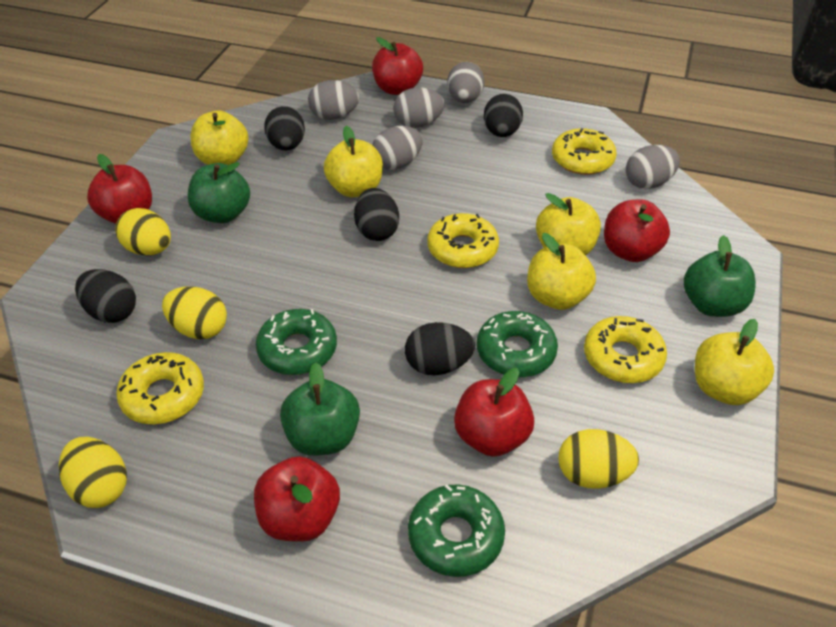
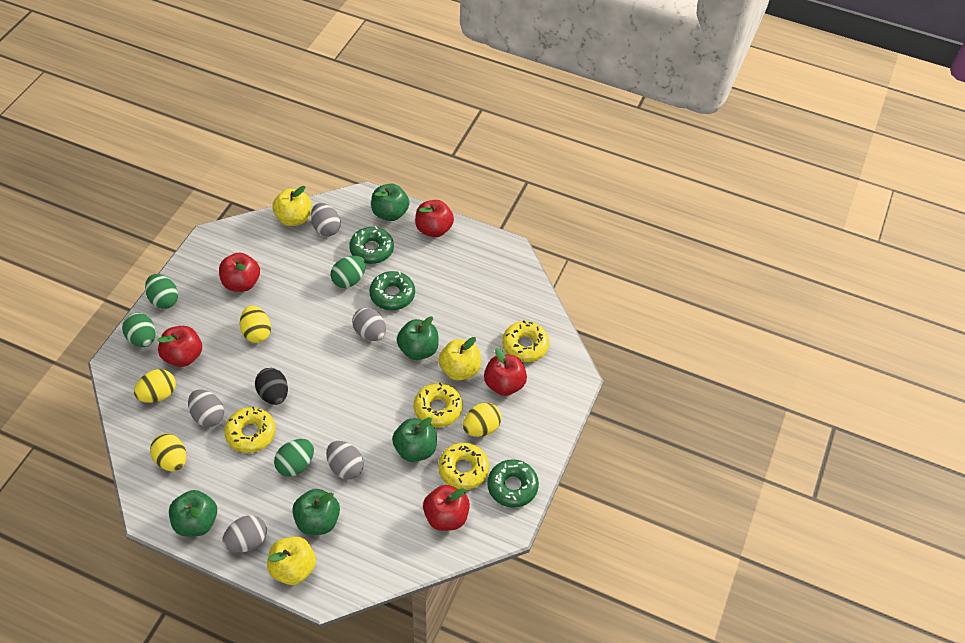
black egg: [75,269,136,323] [264,106,305,150] [354,188,399,241] [405,322,475,375] [484,94,523,137] = 5 -> [255,368,288,405] = 1
green apple: [188,162,250,223] [280,362,360,455] [684,235,756,317] = 3 -> [169,490,217,537] [292,489,340,535] [371,184,409,221] [392,417,437,462] [397,317,439,360] = 5
green egg: none = 0 -> [122,313,155,347] [145,274,178,309] [274,439,314,477] [331,256,366,288] = 4
yellow apple: [190,110,249,165] [324,126,383,198] [527,233,596,310] [536,193,601,255] [695,319,774,405] = 5 -> [267,536,316,585] [272,186,312,226] [438,337,481,381] = 3

